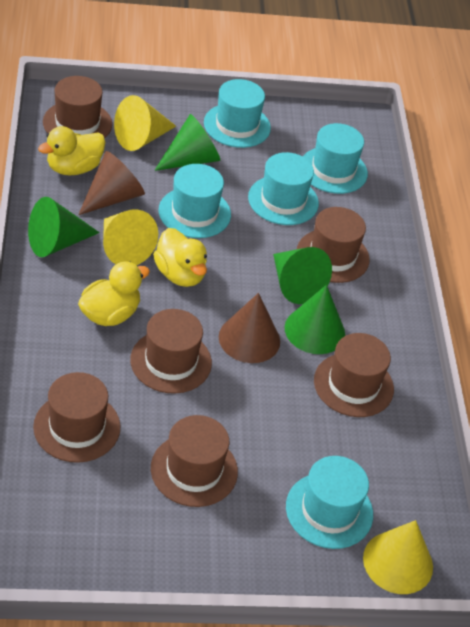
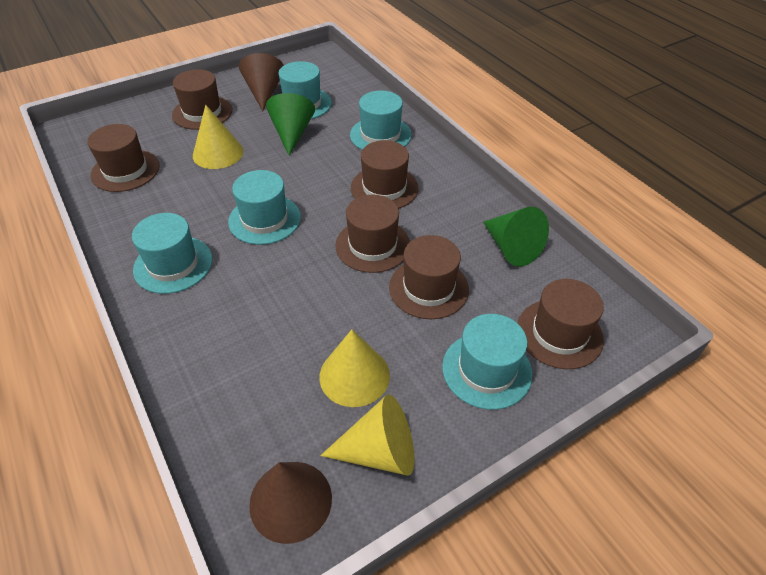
green cone: [28,197,100,257] [154,114,220,171] [273,247,332,304] [285,285,345,354] = 4 -> [266,93,315,156] [483,207,549,266] = 2
yellow duck: [38,126,106,176] [78,262,150,326] [153,228,207,287] = 3 -> none = 0

